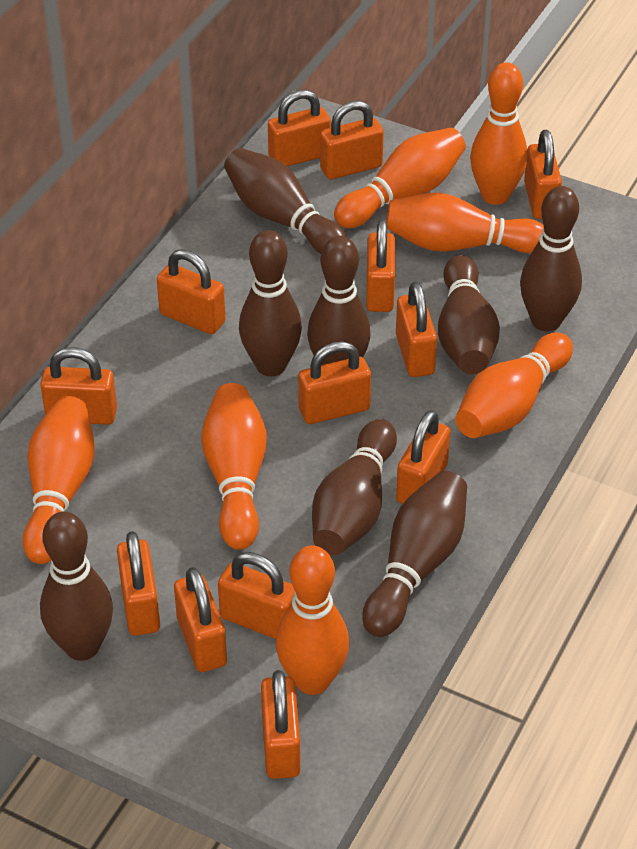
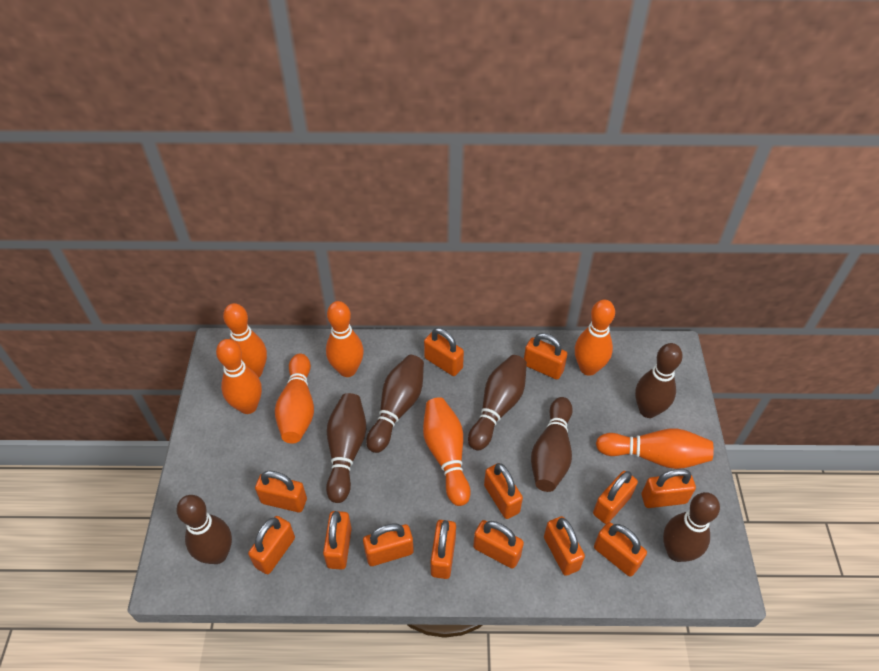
brown bowling pin: [40,511,113,661] [224,148,347,254] [239,230,302,376] [307,236,371,365] [312,419,397,556] [362,471,467,637] [438,255,500,374] [520,186,582,331] = 8 -> [176,495,232,564] [326,393,366,503] [366,355,424,453] [468,355,527,451] [531,397,573,492] [635,343,683,418] [663,492,720,562] = 7

